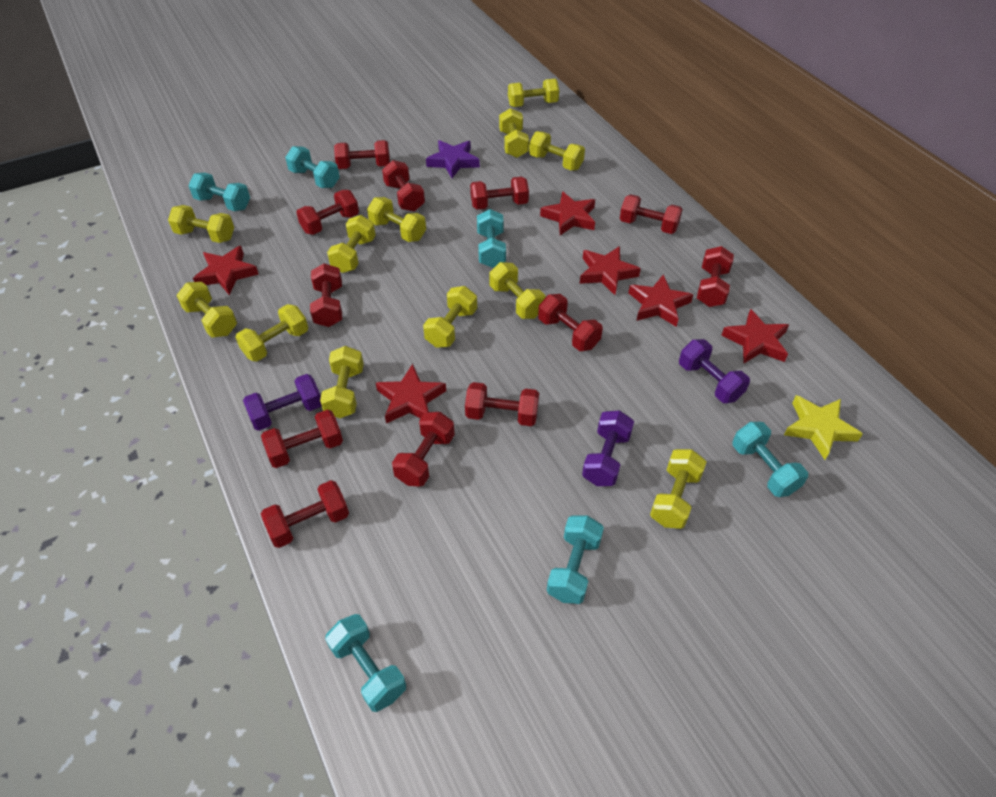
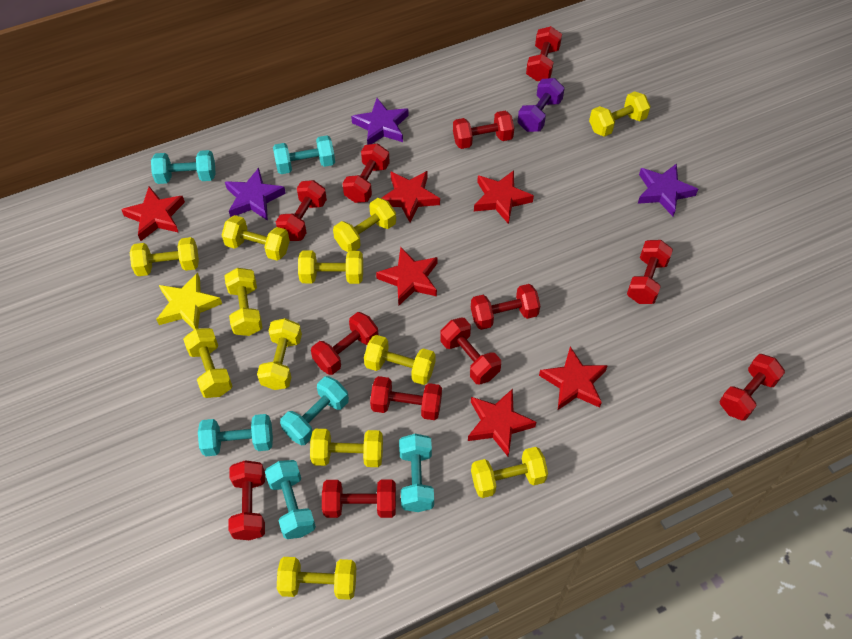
purple dumbbell: [243,374,322,431] [582,410,634,486] [679,339,750,403] = 3 -> [517,78,565,132] = 1
purple star: [426,140,480,178] = 1 -> [225,168,286,221] [351,98,409,145] [638,163,698,216] = 3

